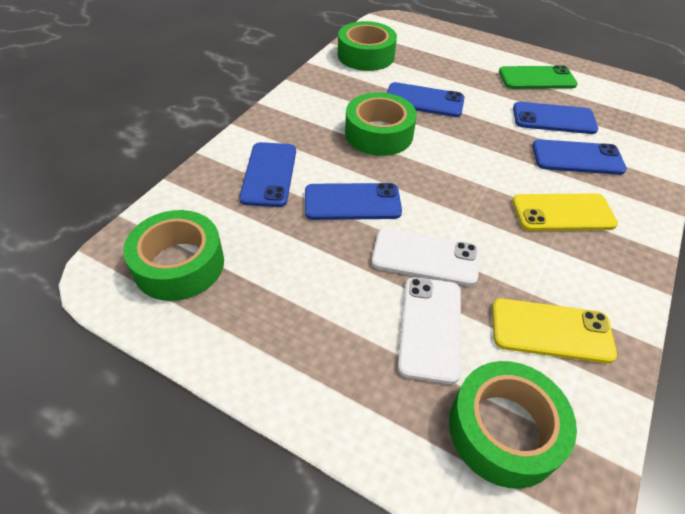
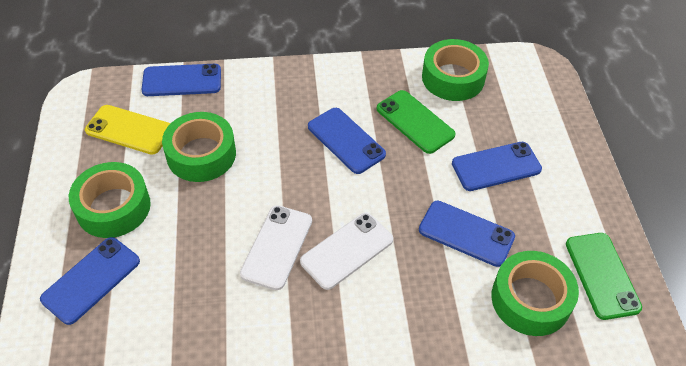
green phone: [499,65,578,89] = 1 -> [377,90,456,154] [566,233,642,320] = 2
yellow phone: [492,298,617,364] [512,193,618,231] = 2 -> [85,105,171,155] = 1

